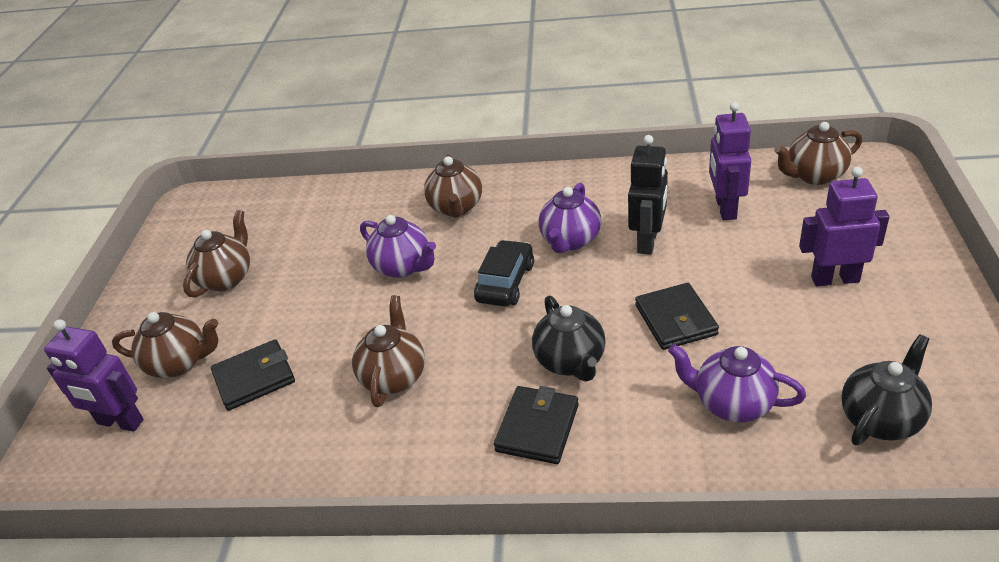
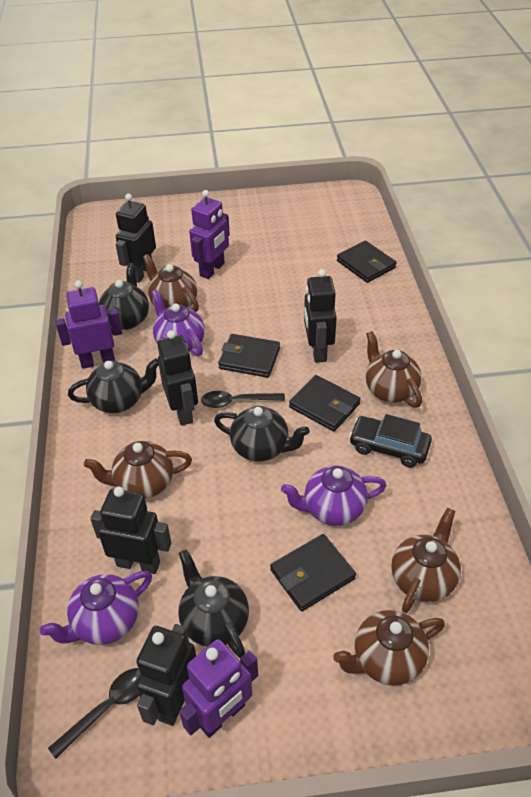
black robot: [628,135,668,255] = 1 -> [90,487,171,574] [116,193,156,283] [136,624,196,726] [157,330,198,426] [304,269,337,363] = 5
black spoon: none = 0 -> [48,668,140,759] [201,391,285,408] = 2
black teapot: [532,296,605,382] [841,334,932,445] = 2 -> [68,359,159,413] [99,263,149,336] [178,549,249,658] [214,406,310,462] = 4
black wallet: [211,339,295,411] [494,386,579,464] [635,283,719,350] = 3 -> [218,334,280,378] [270,534,356,611] [289,375,360,431] [337,241,396,283] = 4

